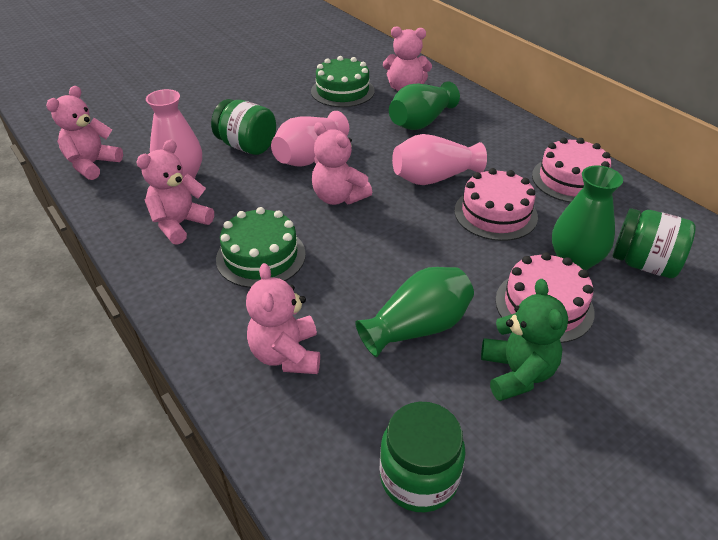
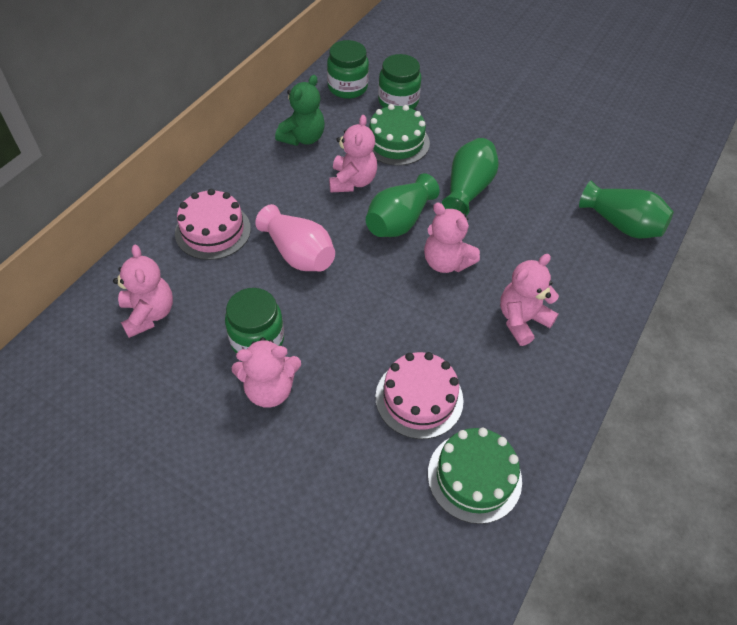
pink cake: [454,168,538,241] [495,252,594,343] [532,138,611,203] = 3 -> [175,189,251,260] [375,352,463,439] = 2
pink vase: [146,89,202,180] [271,111,349,167] [392,134,487,185] = 3 -> [255,204,335,271] = 1

